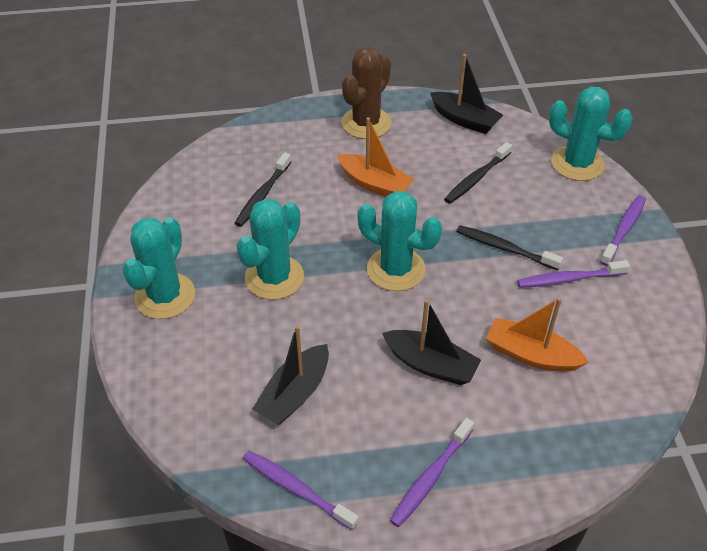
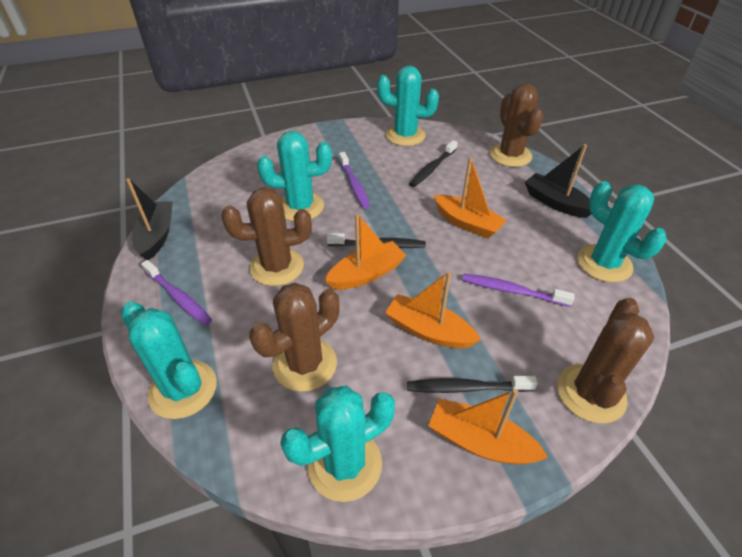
black boat: [252,325,329,425] [382,299,481,385] [430,54,503,134] = 3 -> [126,178,173,260] [525,144,591,218] = 2
brown cactus: [342,47,391,139] = 1 -> [221,188,312,286] [249,283,340,392] [490,83,543,167] [557,298,654,423] = 4
orange boat: [337,117,415,197] [486,297,589,372] = 2 -> [325,214,407,290] [385,271,481,349] [428,389,549,465] [434,157,507,238] = 4
purple toothbrush: [243,451,359,530] [390,418,474,527] [517,260,630,288] [600,195,646,266] = 4 -> [141,260,212,325] [339,152,370,209] [462,274,575,307] = 3
turquoise cactus: [123,217,195,319] [237,199,304,300] [357,191,442,291] [549,86,633,181] = 4 -> [121,301,217,419] [257,131,332,221] [280,386,395,502] [377,66,439,146] [577,181,667,282] = 5

